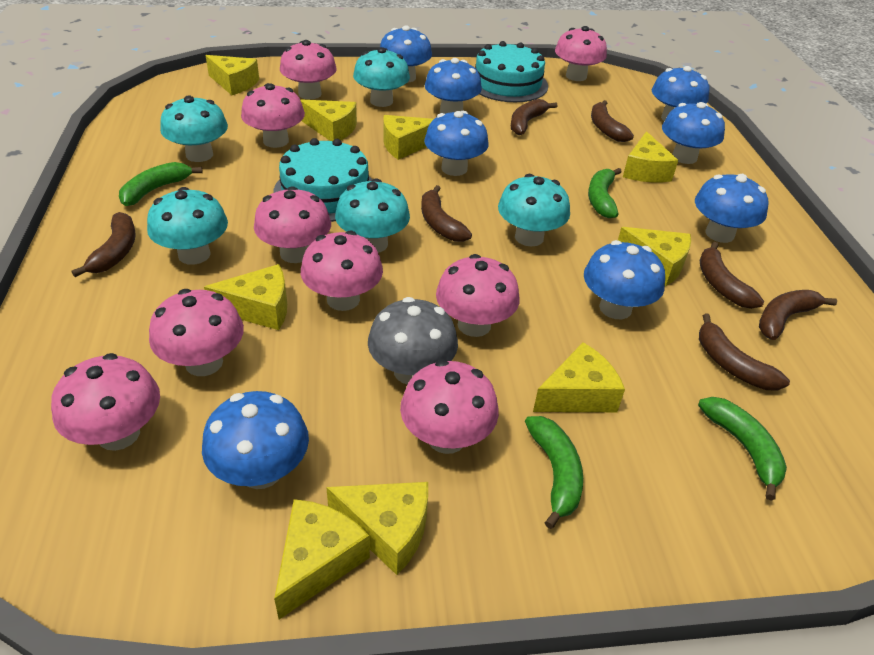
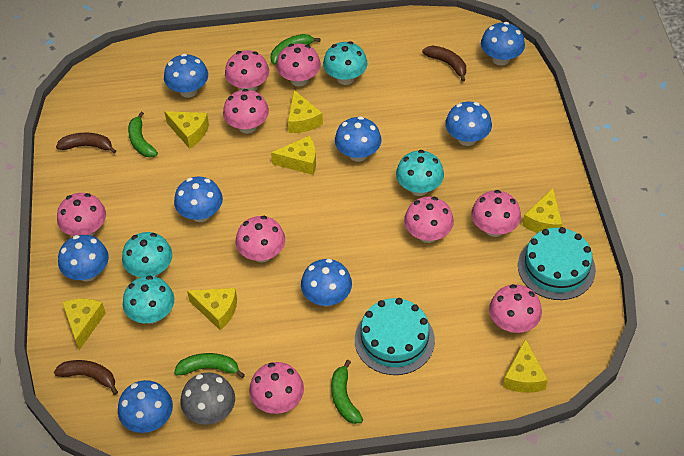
brown banana: [71,212,136,277] [421,185,472,242] [511,99,557,135] [591,100,634,142] [699,313,790,390] [700,242,764,309] [759,290,837,340] = 7 -> [54,360,118,395] [56,133,116,153] [422,46,466,82] = 3
turquoise mushroom: [147,187,228,265] [160,95,228,162] [335,178,410,253] [353,47,410,107] [498,174,570,246] = 5 -> [122,232,172,277] [123,276,174,324] [323,41,367,85] [396,150,444,196] = 4
yellow cheese: [204,264,287,330] [205,55,259,95] [274,499,370,619] [300,99,357,141] [326,482,428,575] [383,115,434,160] [533,342,625,412] [618,227,691,286] [623,131,678,182] = 9 -> [62,299,106,350] [164,111,209,149] [187,288,237,330] [271,136,316,175] [288,90,323,133] [503,338,548,393] [522,188,563,233] = 7

